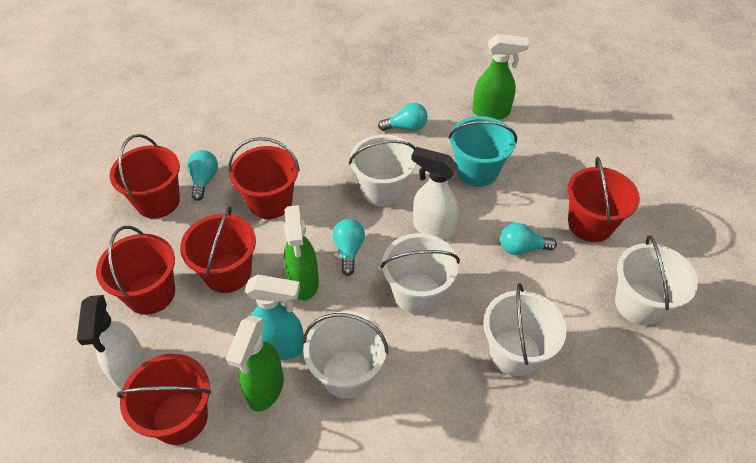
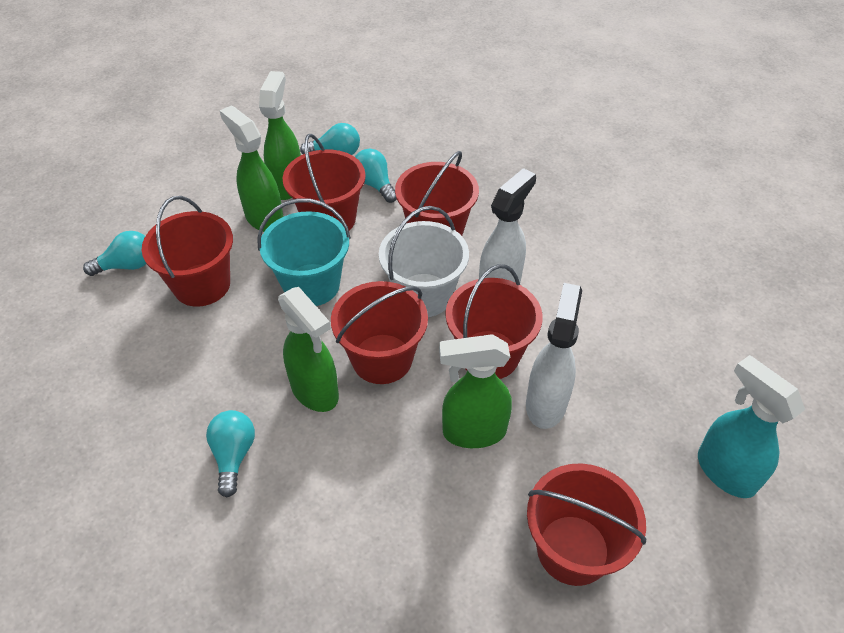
green spray bottle: [226,315,284,412] [283,205,319,300] [472,34,529,120] = 3 -> [219,105,283,232] [259,71,301,200] [278,287,339,412] [439,334,512,448] = 4
white bucket: [303,311,388,399] [349,134,417,207] [381,233,460,314] [483,283,567,376] [615,235,698,325] = 5 -> [379,206,469,317] = 1

